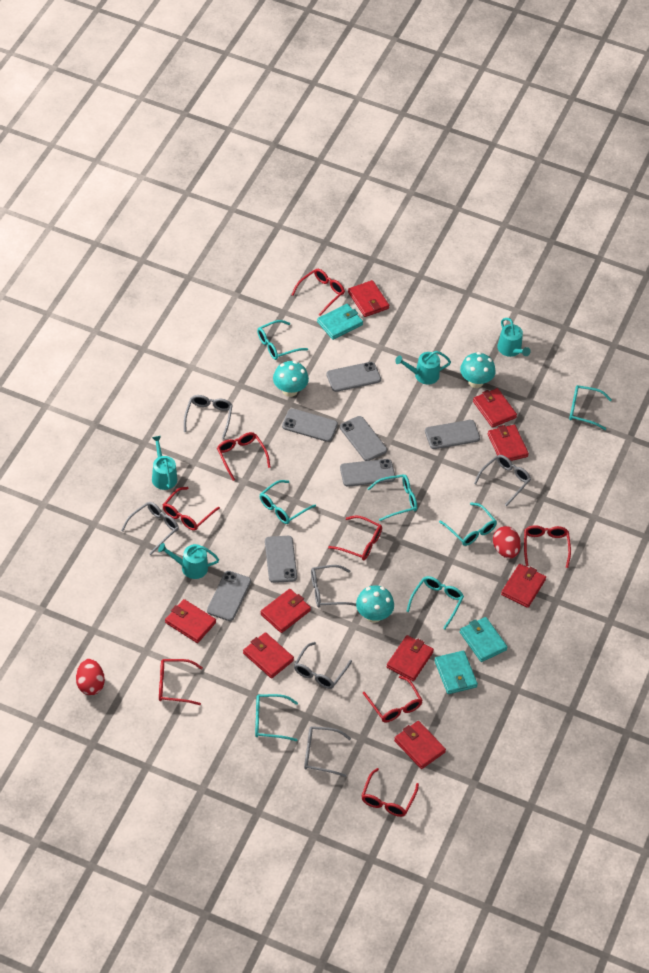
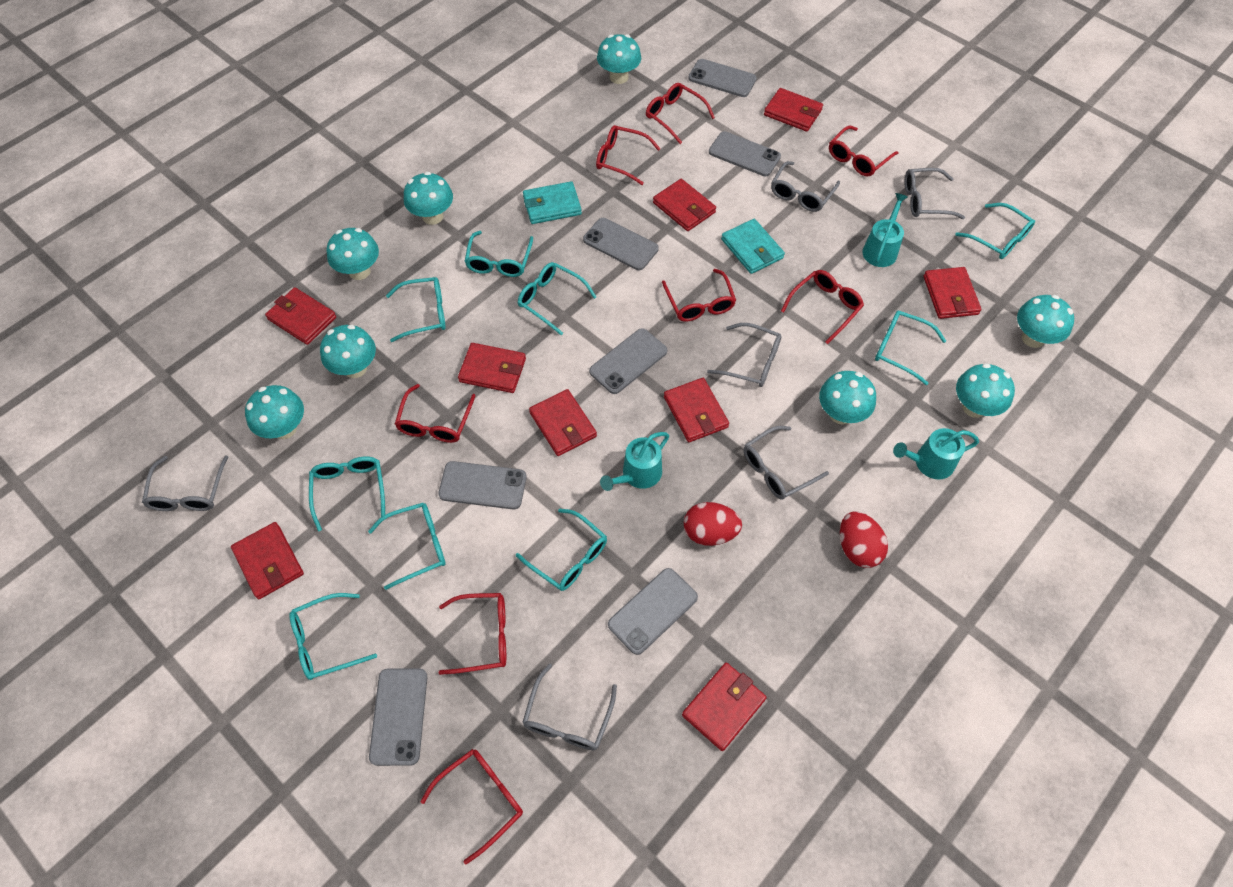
turquoise glasses: [255,694,298,741] [257,320,308,360] [260,480,316,524] [367,474,417,521] [406,576,464,629] [439,503,497,546] [569,385,612,430] = 7 -> [289,593,377,680] [309,456,385,531] [368,503,446,590] [386,277,446,342] [464,231,533,277] [516,509,607,591] [518,262,596,335] [875,311,946,385] [955,203,1035,259] = 9
turquoise mushroom: [273,361,309,397] [356,585,394,623] [460,352,496,388] = 3 -> [245,385,304,439] [320,325,376,378] [326,228,379,280] [404,172,453,225] [597,34,641,84] [819,371,876,425] [956,363,1015,418] [1017,295,1074,348] = 8
turquoise wallet: [317,304,363,340] [434,651,478,694] [460,617,508,662] = 3 -> [523,181,582,224] [721,219,785,274] = 2
turquoise watering can: [152,436,177,490] [158,543,219,579] [395,351,451,385] [497,318,531,357] = 4 -> [600,432,669,491] [862,193,908,267] [893,428,979,479] = 3

